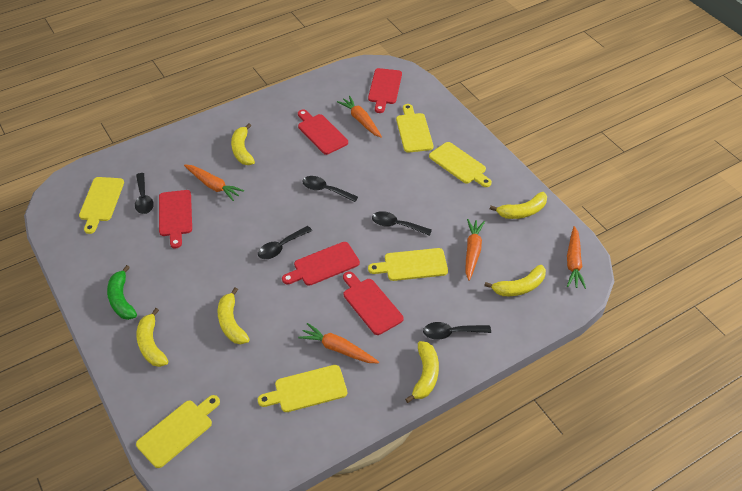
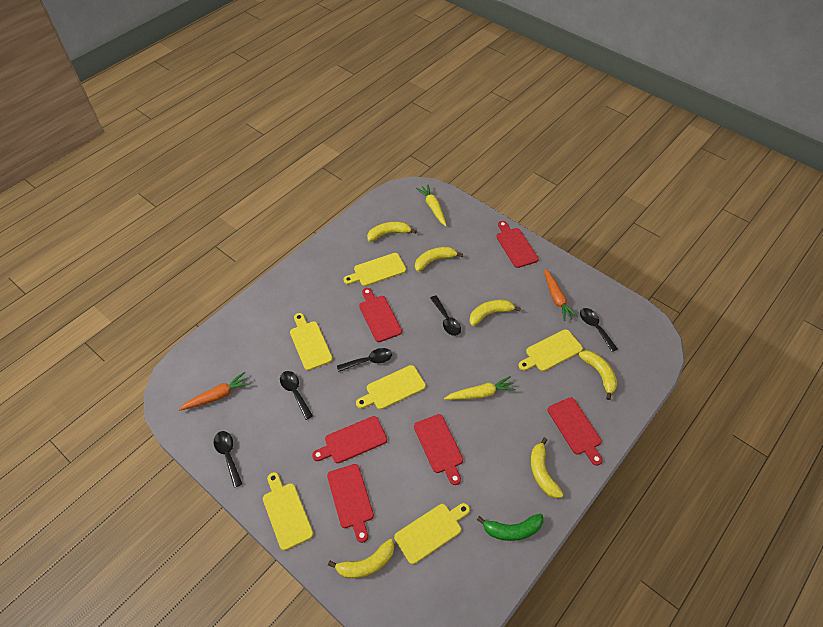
orange carrot: [184,164,244,201] [298,323,379,363] [337,96,382,137] [466,219,485,281] [567,226,586,289] = 5 -> [178,372,251,411] [544,269,578,321] = 2
red cutting board: [159,190,192,248] [282,242,360,286] [298,110,348,155] [343,271,404,335] [368,68,402,113] = 5 -> [312,416,387,463] [327,464,374,543] [359,288,402,342] [414,414,463,485] [496,221,539,268] [547,397,602,466] = 6
yellow carrot: none = 0 -> [416,185,447,226] [444,376,516,400] = 2

